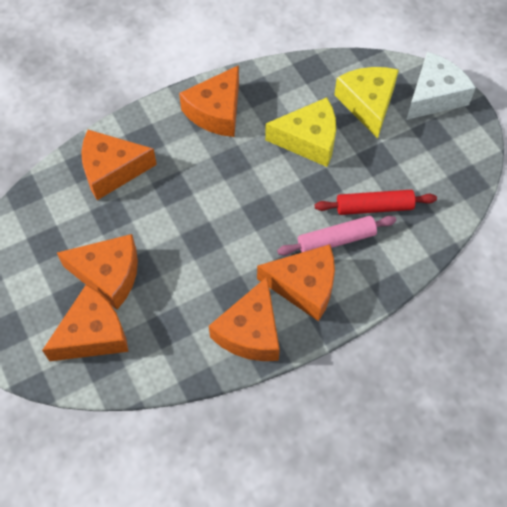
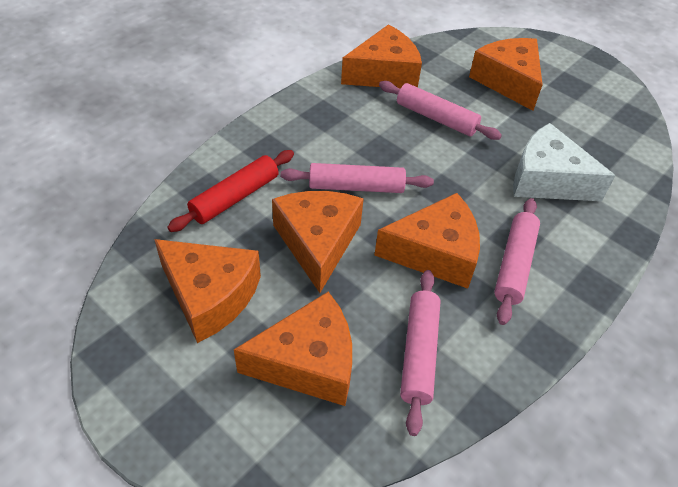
pink rolling pin: [277,216,396,256] = 1 -> [281,163,434,193] [379,81,502,140] [400,270,441,436] [494,198,540,325] = 4
yellow cheese: [265,97,336,167] [334,67,399,139] = 2 -> none = 0

